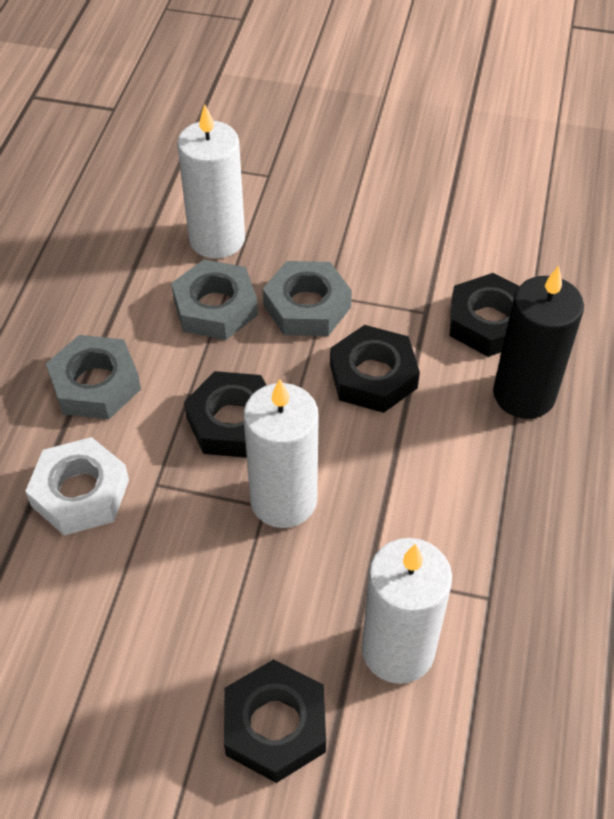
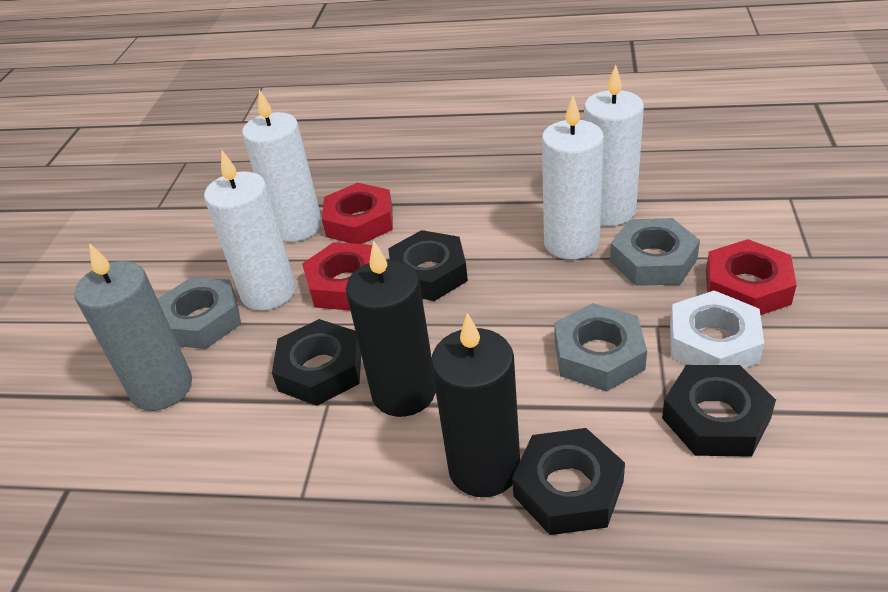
black candle: [493,266,584,419] = 1 -> [346,241,436,417] [431,313,520,497] = 2
grey candle: none = 0 -> [74,243,192,411] = 1
red nut: none = 0 -> [302,242,372,311] [322,183,393,244] [706,239,797,315] = 3
white candle: [177,104,245,259] [243,379,319,528] [362,538,452,684] = 3 -> [204,151,296,310] [242,89,322,242] [542,95,604,260] [584,65,644,226] = 4

